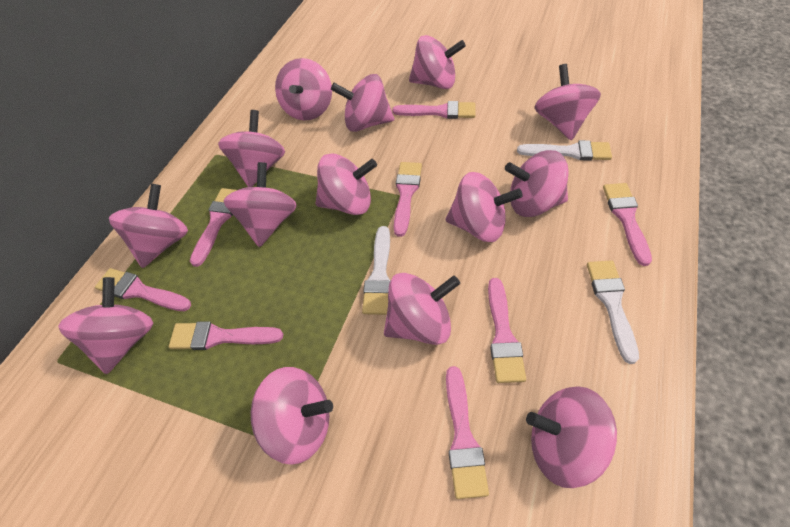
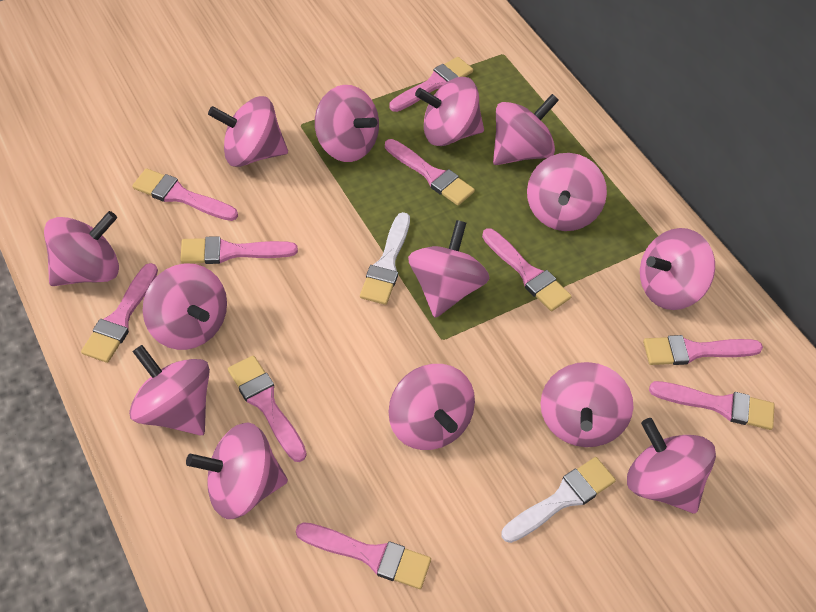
pink brush: [95,268,191,311] [169,321,283,350] [190,188,237,267] [392,101,475,119] [394,162,422,237] [446,366,489,499] [488,278,526,383] [603,183,652,266] = 8 -> [81,263,158,363] [132,168,238,221] [180,236,298,264] [228,355,307,462] [296,522,431,589] [385,139,475,206] [389,57,473,112] [482,228,572,311] [643,335,763,365] [649,381,775,430] = 10
white brush: [362,226,390,315] [517,140,612,161] [587,260,639,364] = 3 -> [360,212,410,305] [501,457,616,543] = 2

